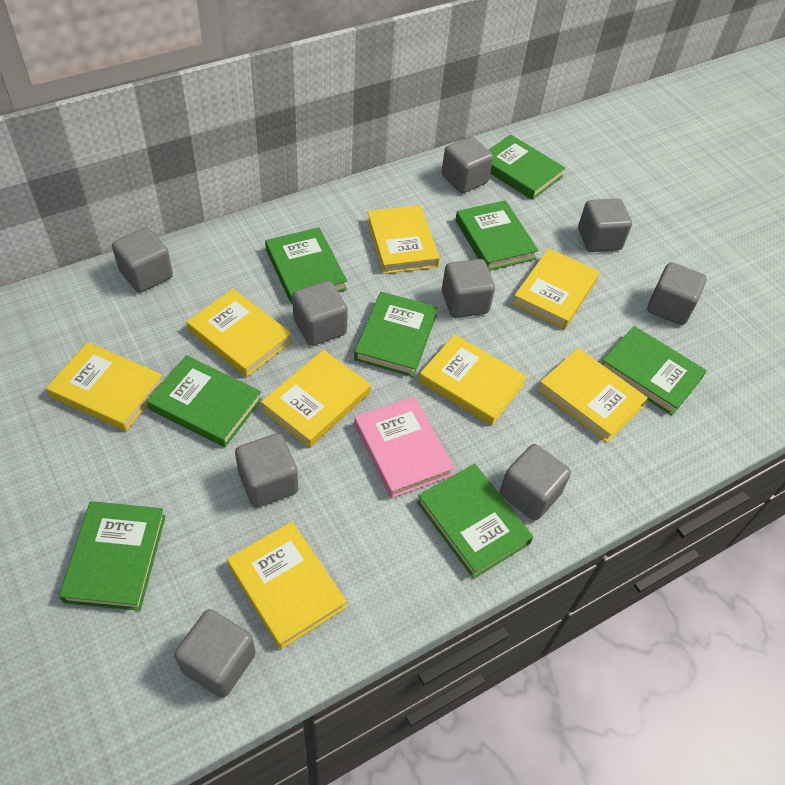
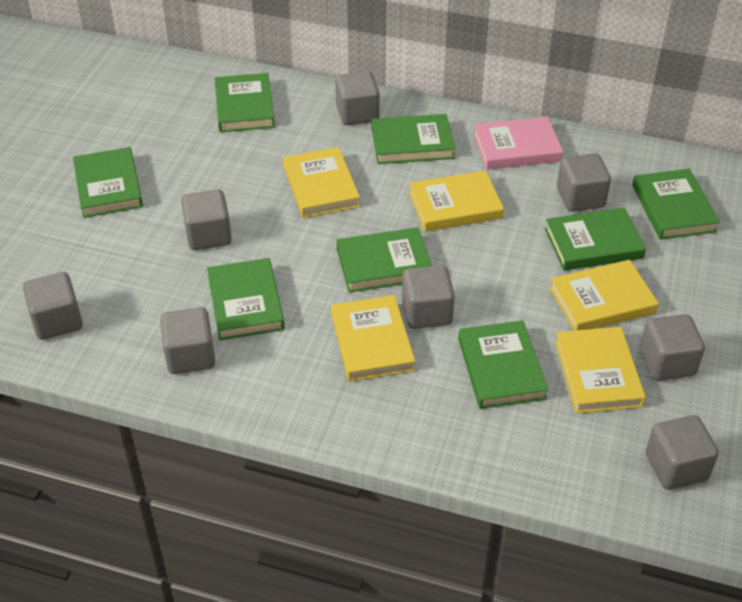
grey cube: [112,228,173,293] [174,609,256,698] [235,433,298,507] [292,281,348,346] [442,137,493,193] [442,259,495,318] [500,444,571,521] [578,198,632,252] [647,262,706,325] = 9 -> [23,272,83,340] [160,307,215,374] [181,189,232,250] [335,71,380,125] [402,265,455,329] [557,153,611,212] [640,314,705,381] [646,415,719,490] = 8
yellow book: [46,342,163,431] [187,289,292,377] [227,522,347,649] [261,350,371,448] [367,205,440,274] [419,335,527,426] [512,248,600,329] [538,348,648,442] = 8 -> [283,147,360,218] [331,295,415,382] [409,170,504,232] [549,260,659,331] [555,327,646,413] = 5

